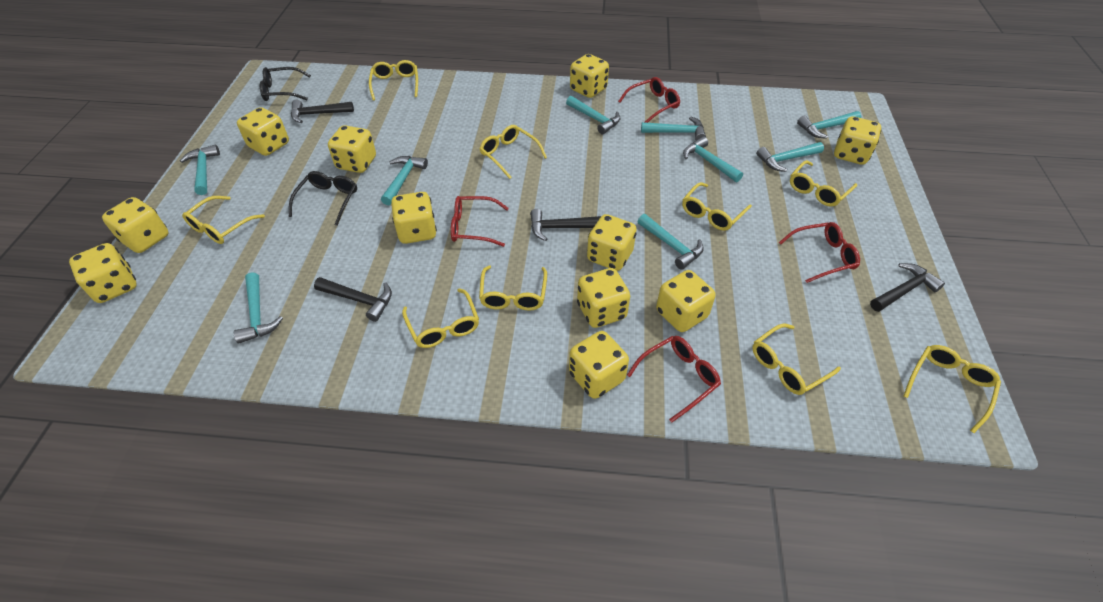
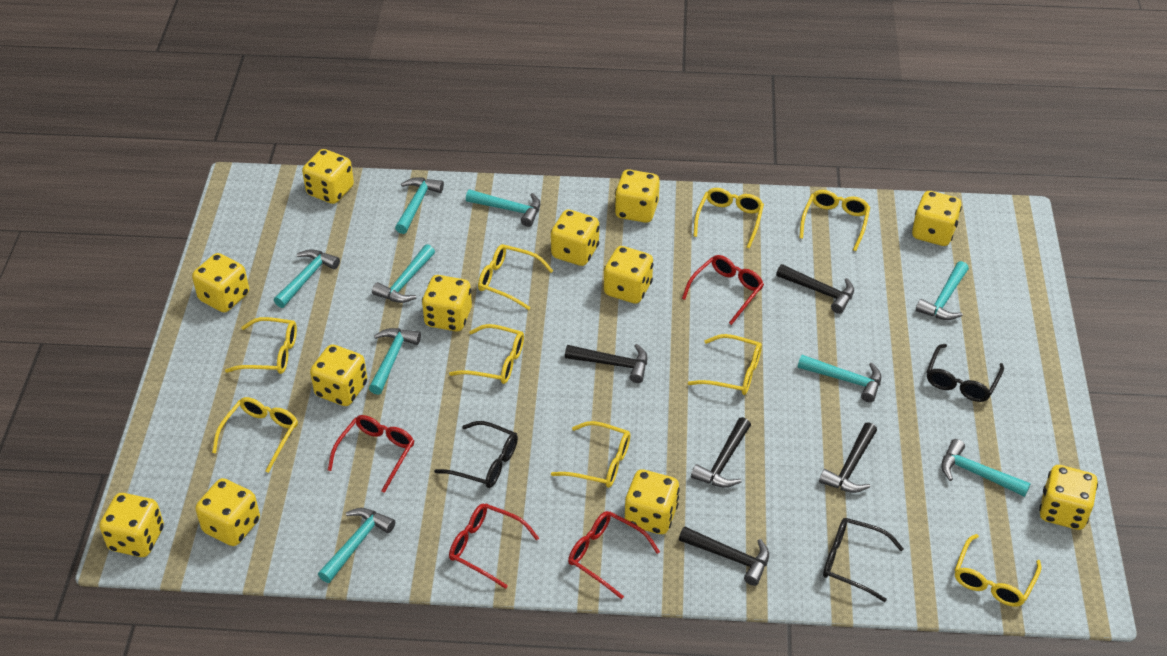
black glasses: [260,67,311,101] [289,171,357,226] = 2 -> [434,421,518,488] [823,518,904,602] [927,344,1004,402] = 3
black hammer: [291,100,354,123] [314,277,392,322] [530,209,601,241] [870,263,945,312] = 4 -> [565,344,647,383] [679,526,769,586] [691,417,751,488] [776,264,854,314] [819,422,877,493] = 5
yellow dice: [69,243,137,303] [102,197,169,253] [237,107,289,156] [328,125,376,173] [391,192,437,244] [569,331,629,399] [570,54,609,98] [577,268,630,328] [587,214,637,271] [656,270,716,332] [834,116,881,165] = 11 -> [100,493,164,557] [192,253,249,313] [195,478,260,546] [302,149,354,204] [310,345,367,406] [422,275,472,331] [551,209,599,266] [604,246,653,304] [615,169,660,223] [625,469,680,534] [912,191,962,246] [1039,465,1098,530] = 12

